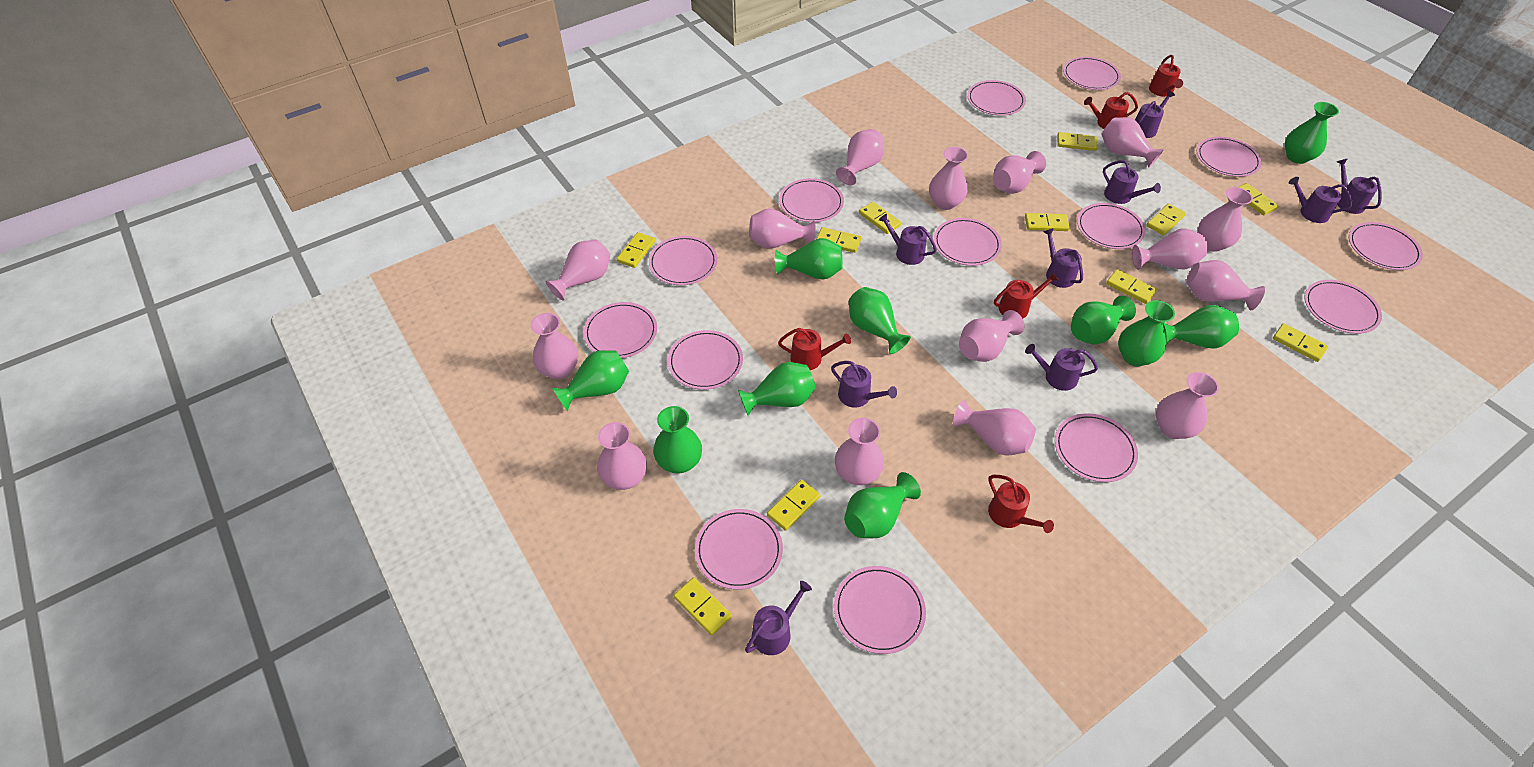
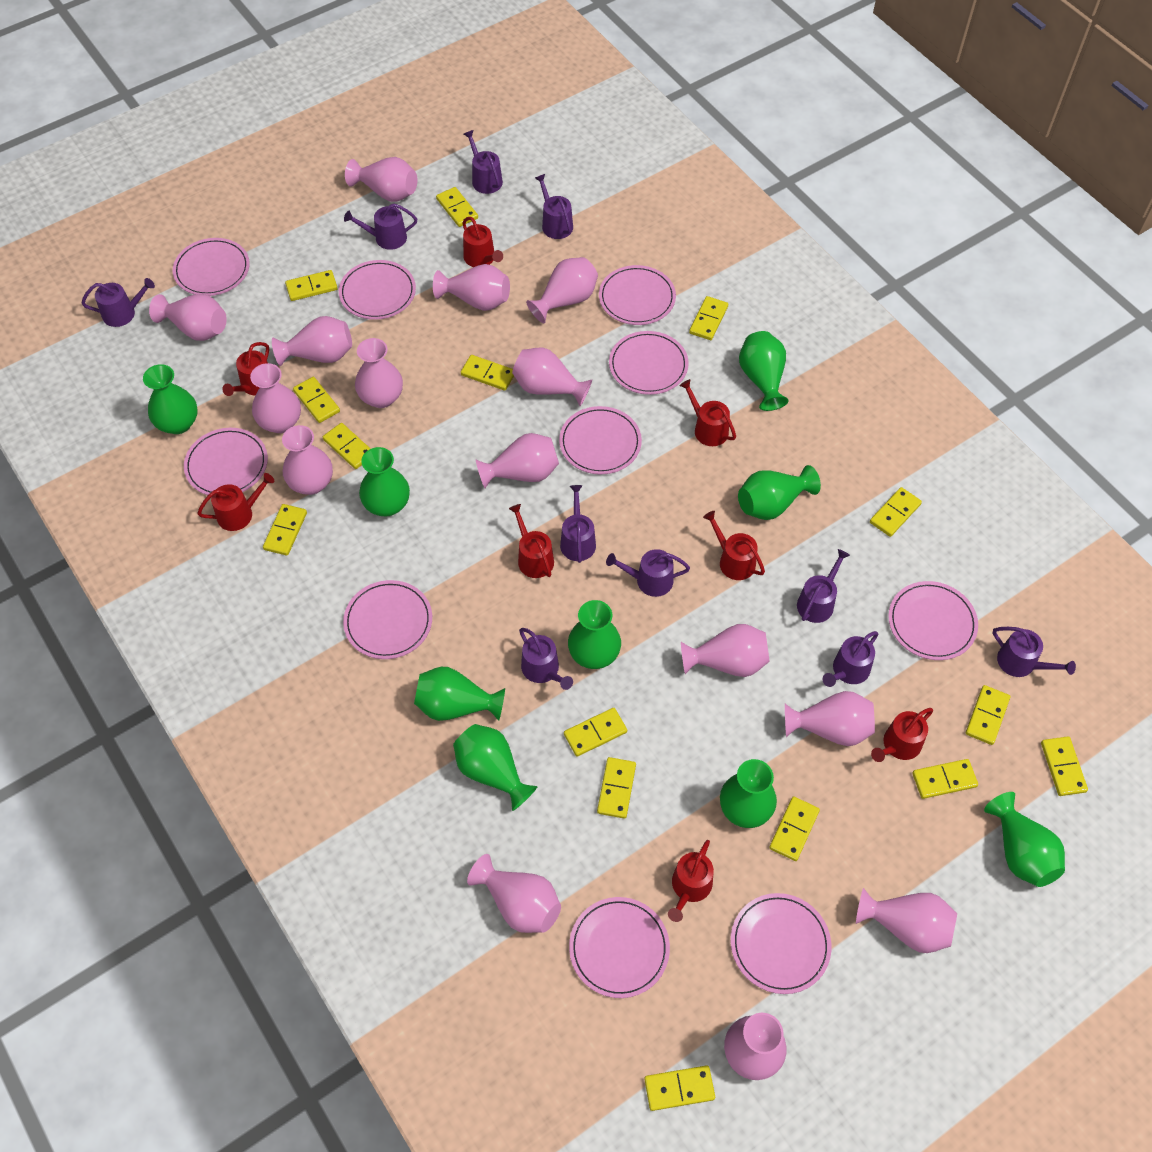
green vase: [552,350,629,412] [653,406,702,474] [738,362,816,416] [775,238,843,280] [844,472,921,538] [849,287,911,354] [1071,296,1136,345] [1118,300,1175,366] [1163,305,1239,349] [1285,102,1339,164] = 10 -> [143,364,198,434] [359,447,410,516] [414,667,505,721] [453,724,538,811] [568,600,621,669] [720,759,777,828] [738,465,821,520] [739,331,789,411] [984,792,1065,887] = 9
pink plate: [584,302,657,358] [649,236,717,285] [668,330,743,390] [695,509,783,590] [779,178,844,222] [834,566,926,654] [934,218,1002,266] [967,80,1026,116] [1055,413,1138,482] [1063,57,1121,90] [1077,203,1145,249] [1197,137,1262,177] [1304,280,1382,334] [1349,222,1423,270] = 14 -> [173,238,250,296] [184,428,268,495] [339,260,416,320] [343,580,432,659] [559,406,642,474] [569,897,670,998] [599,265,676,325] [609,331,689,395] [731,893,831,994] [888,581,978,660] = 10
purple watering can: [745,581,812,655] [831,361,897,408] [879,214,937,265] [1025,344,1098,391] [1043,228,1083,288] [1103,160,1161,204] [1135,90,1175,138] [1288,177,1352,223] [1336,158,1382,214] = 9 -> [81,278,155,327] [344,204,417,250] [464,130,503,194] [519,628,573,690] [535,174,573,239] [560,485,596,563] [606,549,690,597] [797,549,850,623] [823,631,879,687] [993,627,1076,677] = 10
red watering can: [778,328,851,370] [988,475,1054,533] [994,272,1058,318] [1084,92,1138,129] [1149,55,1183,97] = 5 -> [197,473,274,531] [222,342,269,396] [463,217,503,267] [509,504,554,578] [668,840,714,922] [680,379,736,446] [703,511,765,580] [871,708,933,762] = 8
yellow domino: [617,232,655,268] [674,577,732,636] [767,480,820,531] [816,227,861,253] [859,202,901,234] [1025,213,1070,231] [1057,132,1097,151] [1106,269,1157,304] [1146,203,1186,235] [1238,183,1278,215] [1273,323,1328,362] = 11 -> [263,504,307,556] [285,270,338,301] [293,377,340,423] [323,423,371,469] [436,187,478,227] [461,355,514,391] [564,708,627,757] [597,757,636,819] [644,1065,715,1111] [689,296,728,340] [769,797,820,861] [870,487,922,537] [912,759,978,799] [966,685,1010,745] [1041,736,1088,796] = 15

